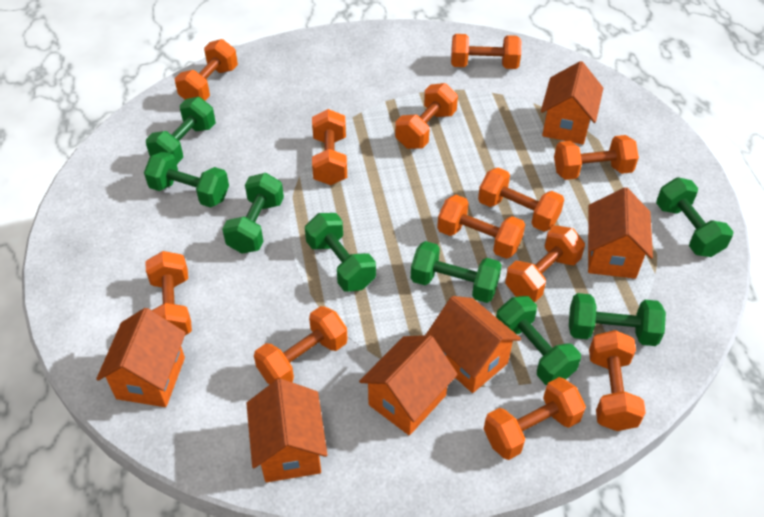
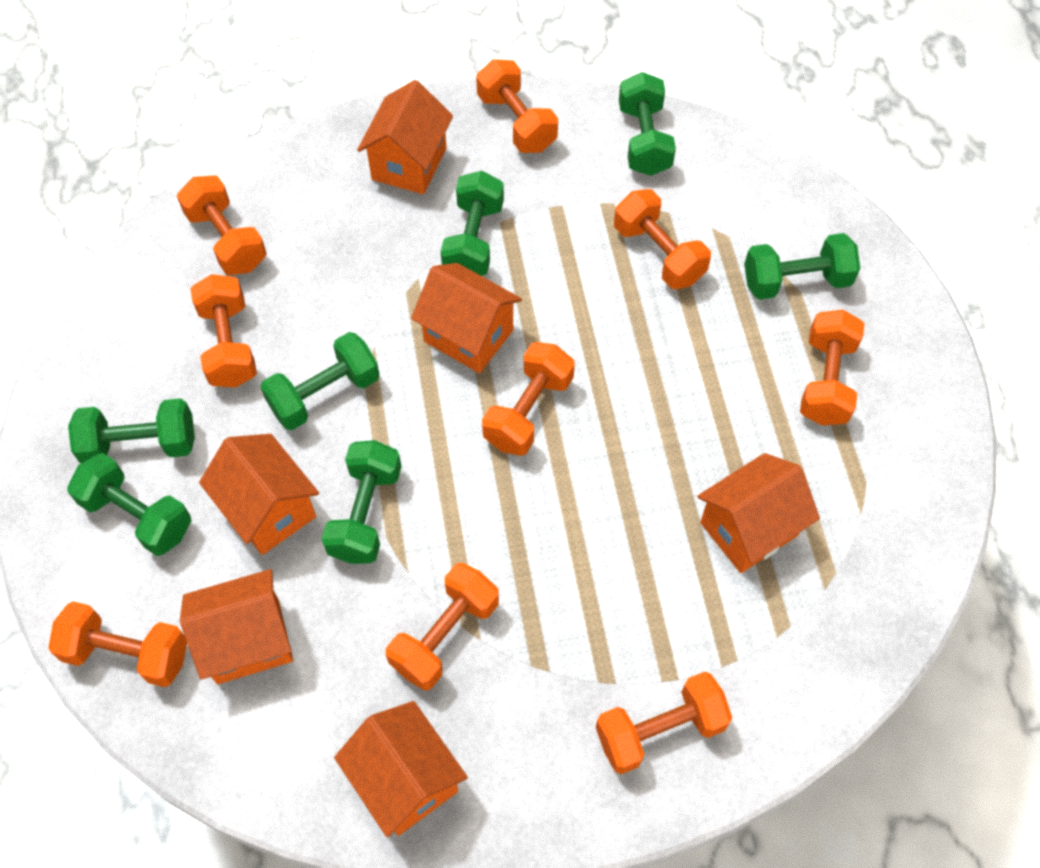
green dumbbell: [144,151,229,208] [146,97,216,164] [222,173,284,254] [305,213,376,292] [411,241,502,303] [496,296,581,385] [569,293,666,346] [656,177,734,257] = 8 -> [67,453,191,556] [68,398,195,463] [261,332,380,430] [322,440,402,564] [441,171,504,276] [619,72,676,176] [744,233,860,300] = 7
orange dumbbell: [145,251,192,335] [175,39,238,101] [254,306,348,384] [312,109,347,185] [395,83,458,149] [437,195,525,259] [451,34,521,69] [478,167,564,232] [484,377,586,460] [505,225,585,302] [554,135,639,180] [589,330,646,431] = 12 -> [48,601,187,687] [177,175,267,275] [190,274,257,388] [386,563,499,690] [476,59,558,153] [482,342,575,456] [596,672,732,774] [614,189,711,289] [800,310,865,425] = 9

